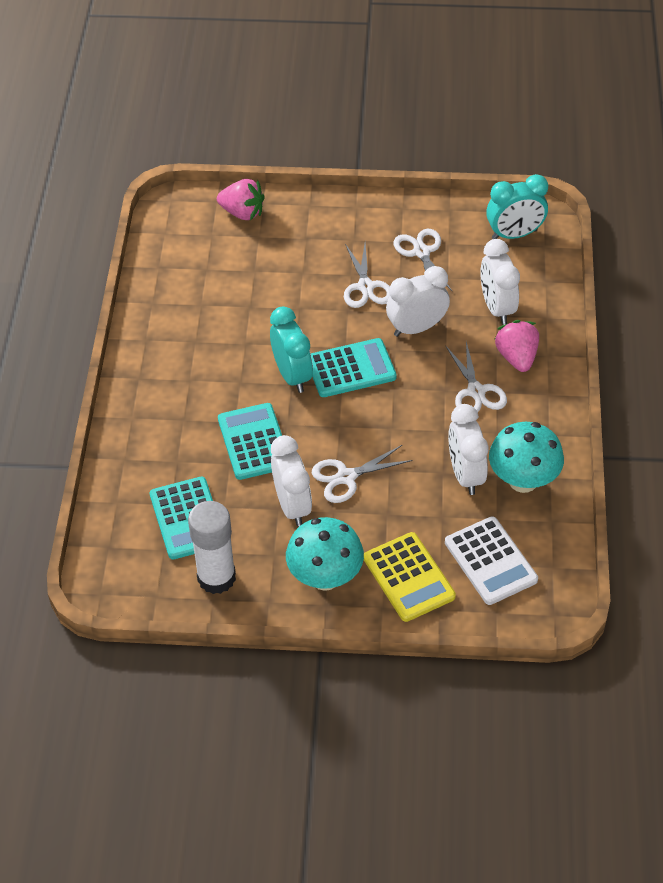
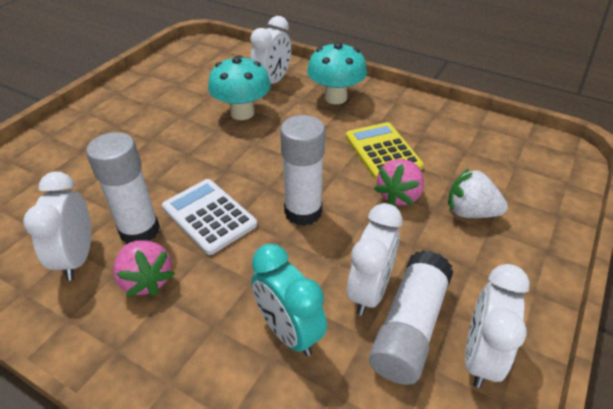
turquoise calculator: [150,477,213,559] [218,403,282,480] [311,338,397,397] = 3 -> none = 0
turquoise clock: [270,306,313,393] [486,174,548,239] = 2 -> [251,244,327,356] = 1
white glue stick: [188,501,236,594] = 1 -> [86,132,160,244] [280,115,325,226] [369,250,453,385] = 3
white scissors: [312,445,413,503] [344,243,390,308] [394,229,452,291] [445,342,507,412] = 4 -> none = 0
white strawberry: none = 0 -> [448,168,508,218] = 1

